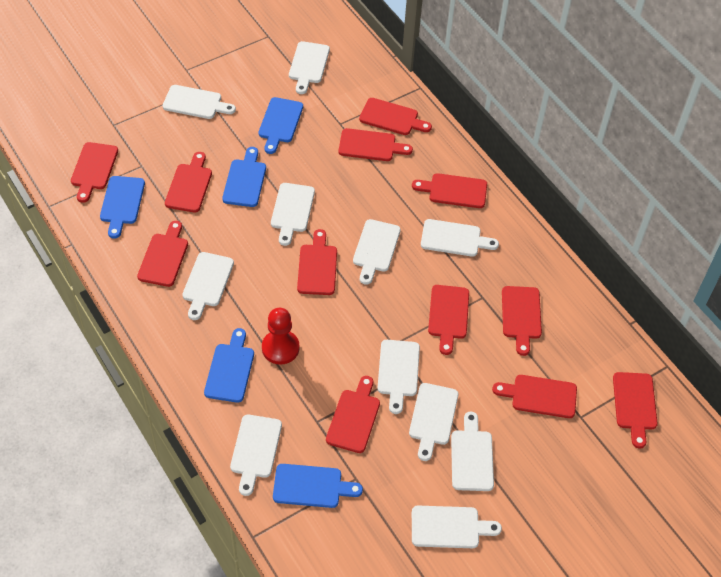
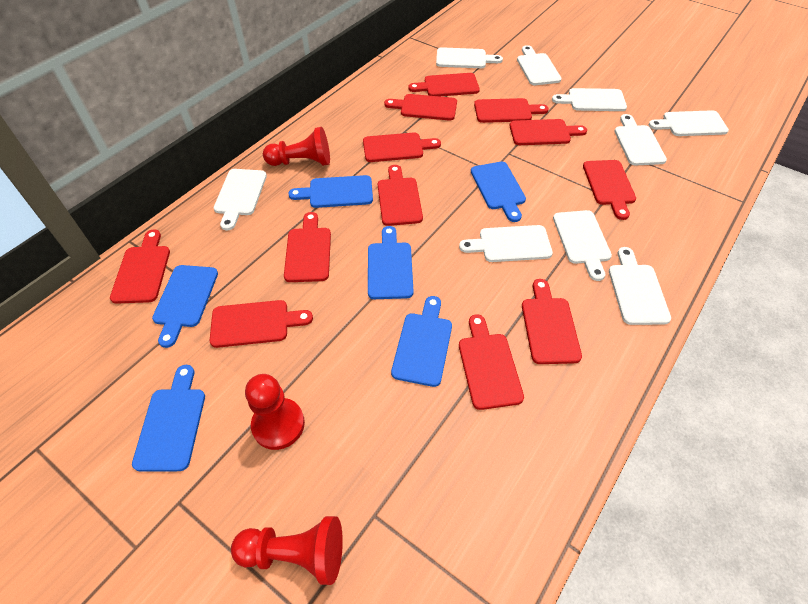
blue cutting board: [100,176,145,239] [204,328,254,403] [222,147,266,207] [259,97,303,154] [273,464,363,508] = 5 -> [132,365,205,471] [152,265,218,348] [288,175,373,208] [368,226,413,299] [391,296,452,387] [471,162,526,222] = 6
red pawn: [262,308,299,365] = 1 -> [231,516,343,585] [245,374,305,450] [263,127,330,166] = 3
white cutting board: [163,85,236,119] [182,252,234,320] [230,414,282,496] [271,183,315,246] [289,41,330,94] [353,219,401,285] [377,340,420,414] [409,383,458,461] [412,506,502,548] [421,219,499,257] [451,411,494,491] = 11 -> [214,169,267,230] [436,47,503,68] [459,225,553,262] [517,45,562,85] [552,88,627,111] [553,210,612,281] [609,247,671,325] [614,114,667,165] [648,110,729,136] = 9

